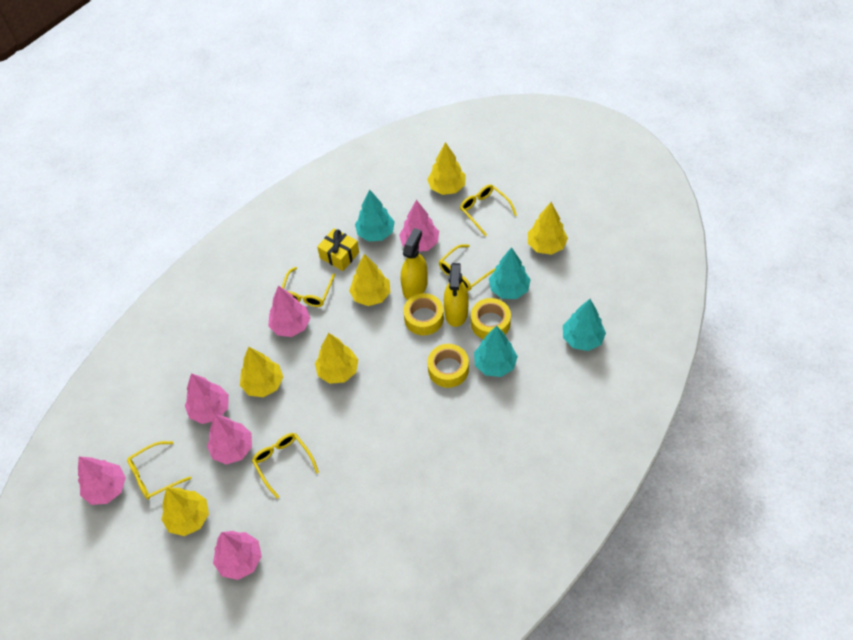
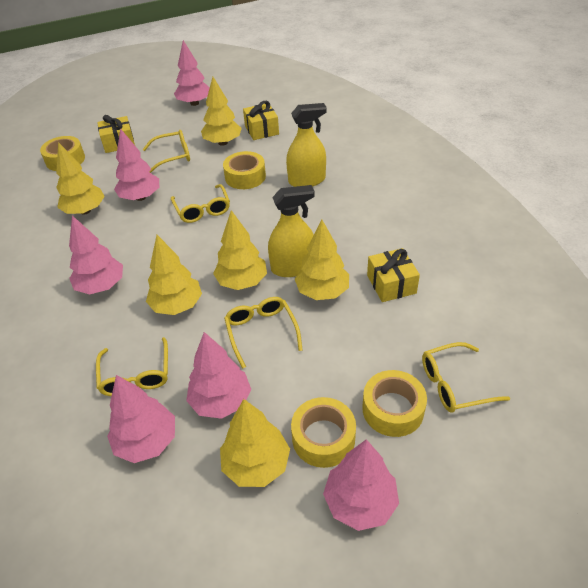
turquoise tree: [355,189,395,242] [474,325,518,377] [489,247,531,299] [563,299,606,351] = 4 -> none = 0
yellow gift: [317,228,359,271] = 1 -> [97,115,135,153] [243,101,279,140] [367,248,420,302] = 3
yellow tape: [403,293,444,335] [427,344,469,388] [471,298,511,339] = 3 -> [40,136,85,171] [223,151,266,189] [291,397,356,468] [362,370,427,437] = 4

